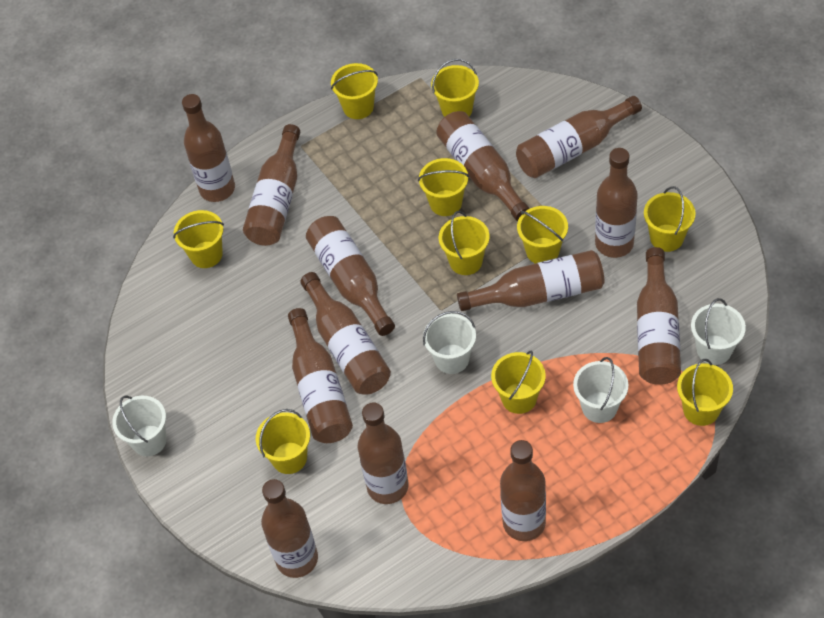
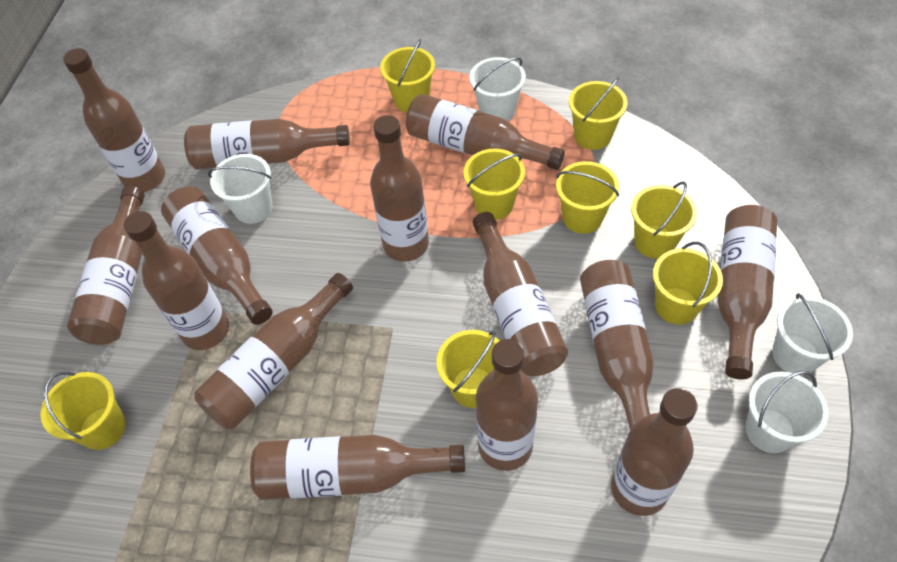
brown bottle: [182,94,235,202] [243,124,300,246] [261,479,318,578] [288,308,353,443] [300,272,391,395] [306,216,395,336] [358,403,409,504] [436,111,530,221] [457,250,604,311] [500,440,546,541] [516,96,642,178] [595,148,638,258] [637,247,681,385] = 13 -> [63,48,165,192] [67,186,145,345] [124,211,229,350] [161,186,273,325] [184,119,350,170] [195,273,353,429] [250,435,465,500] [370,115,429,262] [405,94,565,170] [473,212,568,376] [476,339,538,471] [580,260,654,429] [611,388,698,516] [717,205,777,380] = 14
yellow bucket: [173,210,224,268] [256,409,310,474] [331,63,378,119] [418,158,469,216] [431,59,479,117] [439,211,490,275] [491,351,546,414] [517,206,568,264] [644,186,695,252] [677,359,733,426] = 10 -> [41,371,126,450] [380,39,435,113] [437,330,499,408] [463,148,525,220] [556,161,619,234] [569,77,627,150] [631,181,697,259] [653,242,723,325] = 8

